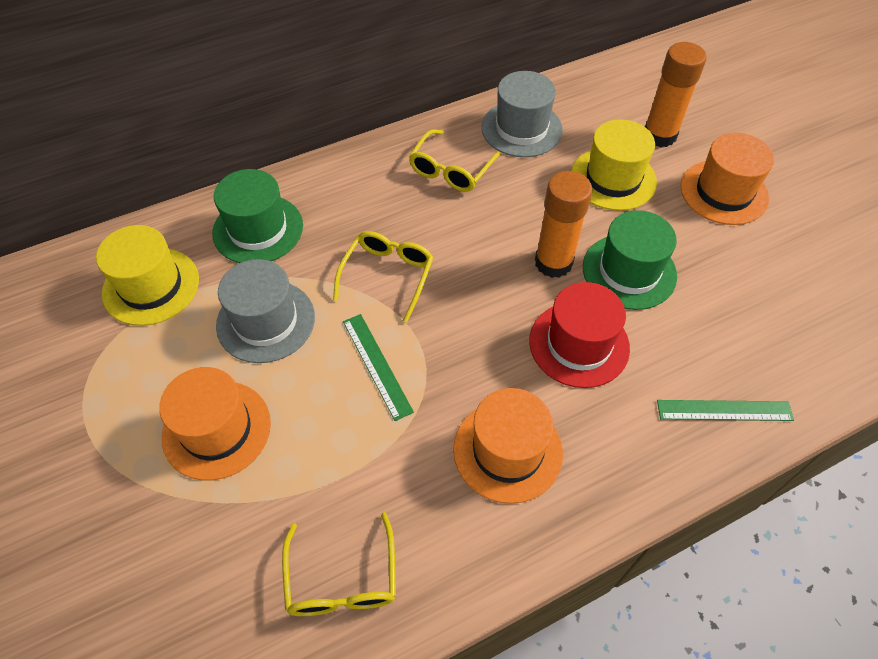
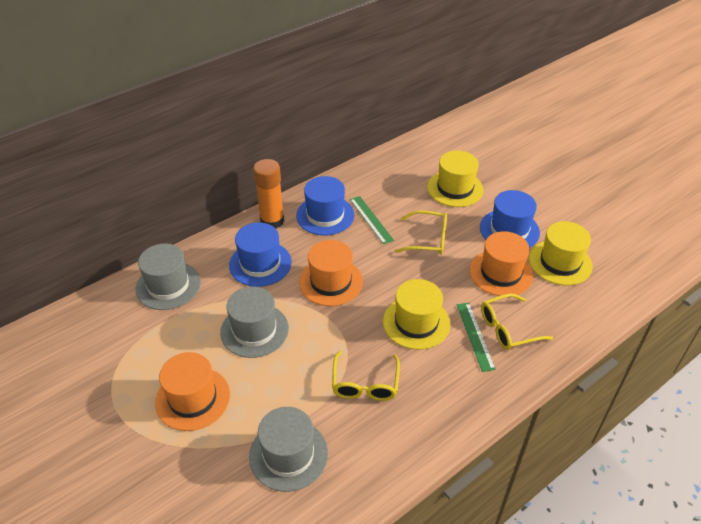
blue hat: none = 0 -> [229,222,292,287] [296,176,354,236] [480,190,540,248] = 3
green hat: [212,169,303,263] [583,210,677,310] = 2 -> none = 0
grey hat: [216,259,315,363] [481,71,563,157] = 2 -> [136,244,201,310] [220,286,289,358] [249,407,328,492] = 3
orange glue stick: [535,171,592,278] [645,42,707,148] = 2 -> [253,159,284,229] = 1
red hat: [529,282,630,388] = 1 -> none = 0
yellow hat: [96,225,199,326] [571,119,657,211] = 2 -> [383,279,450,350] [427,151,484,207] [529,221,593,285] = 3

